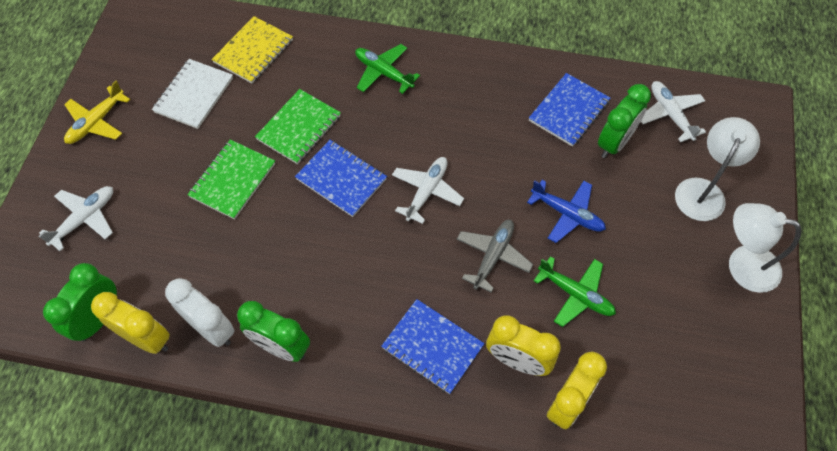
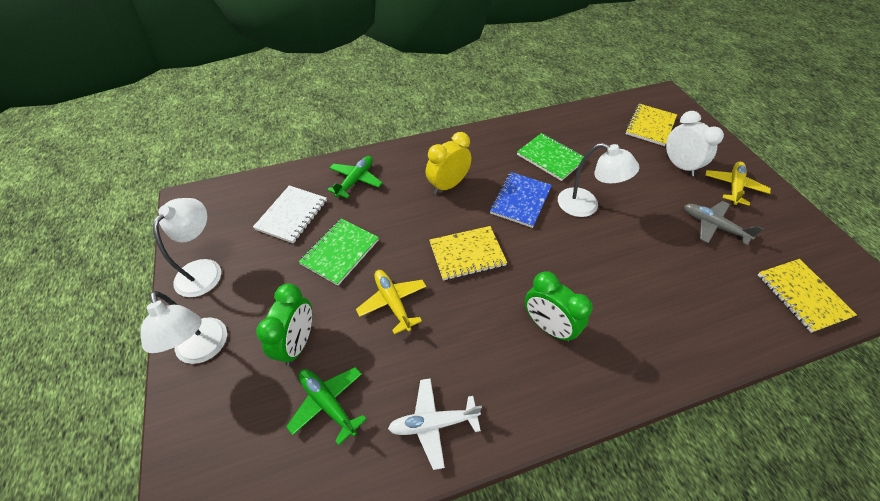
blue notebook: [295,140,387,217] [381,299,485,394] [529,73,610,147] = 3 -> [490,172,552,228] = 1
blue plane: [527,180,606,243] = 1 -> none = 0
green clock: [43,263,117,341] [237,301,310,362] [598,84,651,158] = 3 -> [256,283,312,365] [525,271,593,342] = 2
white lamp: [675,117,760,221] [729,203,802,293] = 2 -> [140,291,227,364] [153,198,221,297] [558,143,639,217] = 3
white plane: [39,186,113,251] [392,157,464,224] [641,81,706,142] = 3 -> [388,378,482,470] = 1
yellow clock: [91,292,170,354] [486,315,561,376] [547,352,607,430] = 3 -> [426,132,472,194] = 1
yellow notebook: [212,16,293,83] = 1 -> [429,226,507,281] [625,104,677,146] [758,259,857,333] = 3
yellow plane: [64,81,130,144] = 1 -> [356,270,426,334] [705,162,771,206] = 2

